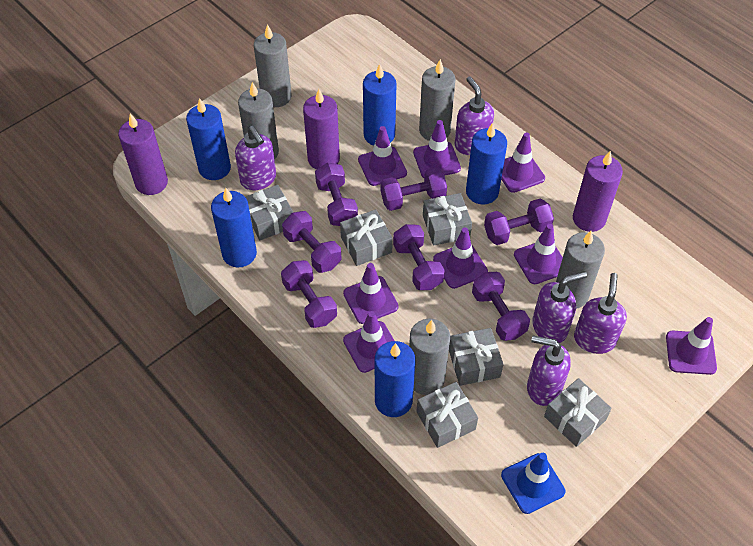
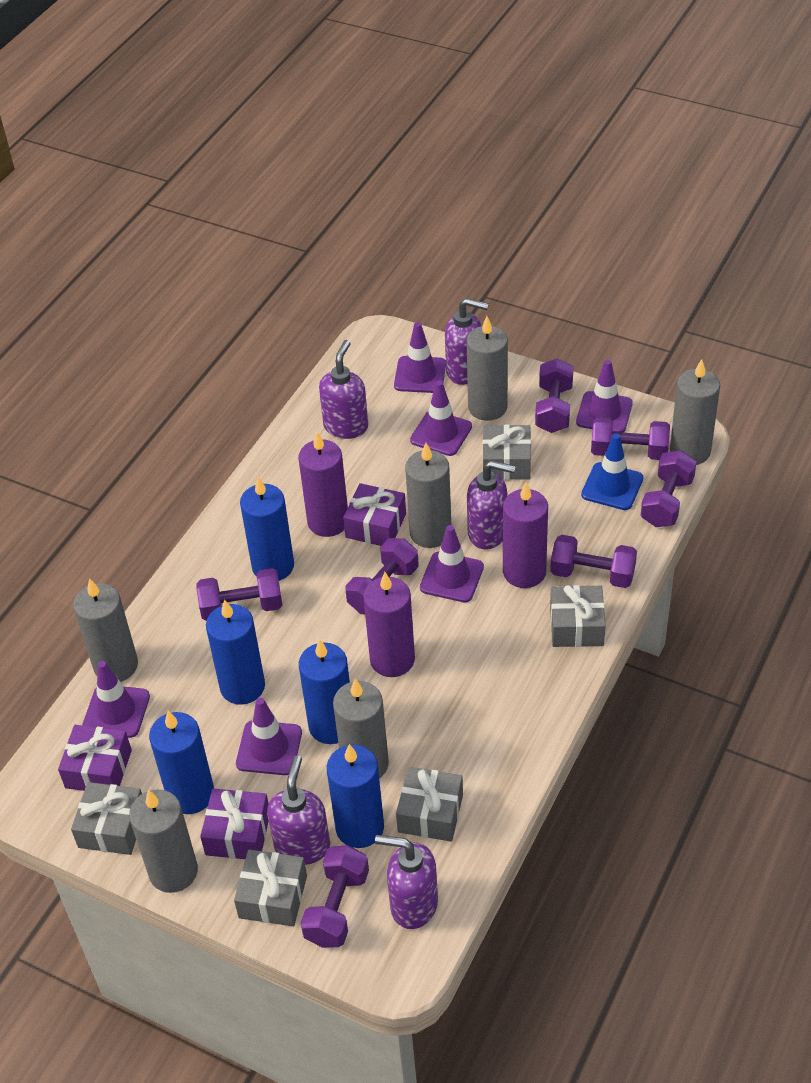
grey candle: [238,82,279,160] [254,24,292,107] [409,319,450,395] [419,59,456,141] [556,231,605,309] = 5 -> [73,578,138,682] [129,789,198,893] [333,679,389,778] [405,443,451,548] [467,316,508,421] [670,359,720,465] = 6
grey gift: [245,185,293,240] [340,209,393,266] [416,382,478,448] [423,193,472,246] [449,328,503,386] [544,378,612,447] = 6 -> [71,782,142,855] [234,849,307,926] [396,767,463,842] [483,425,531,480] [550,585,606,647] = 5
purple gift: none = 0 -> [58,725,132,791] [200,788,269,859] [343,483,406,546] = 3
purple traffic cone: [343,263,399,324] [343,311,395,373] [358,126,407,186] [413,120,461,178] [433,228,488,289] [501,132,545,193] [514,224,563,284] [666,317,717,375] = 8 -> [82,661,150,738] [236,698,302,775] [394,322,446,393] [410,381,472,456] [420,525,484,602] [576,359,633,433] = 6

